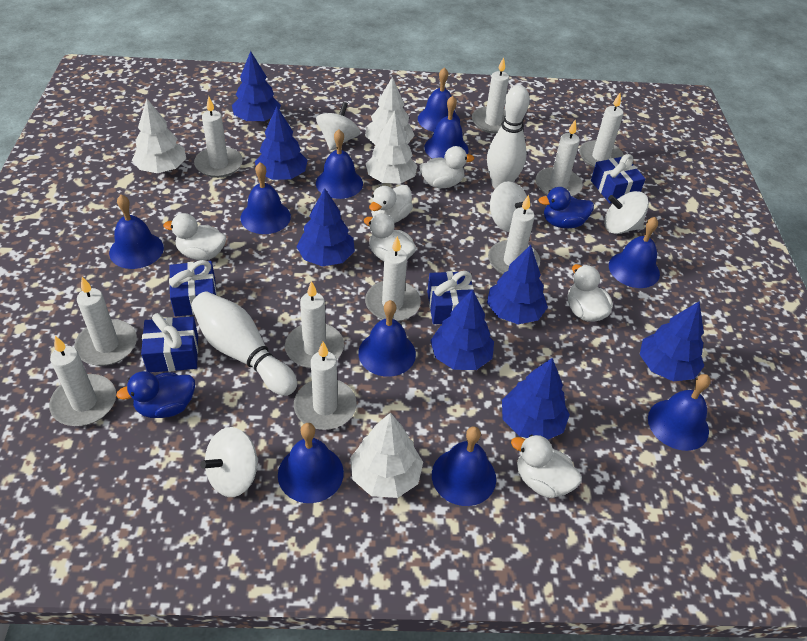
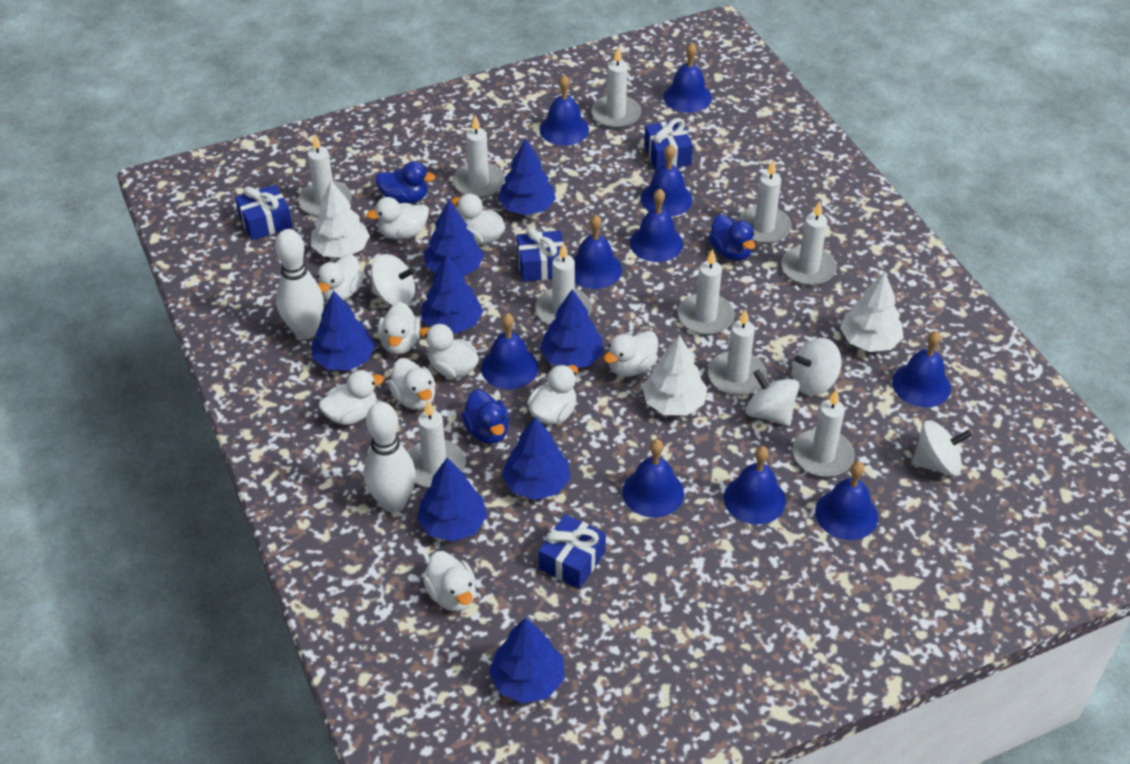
blue duck: [116,371,195,418] [538,187,594,229] = 2 -> [376,161,436,204] [462,389,509,444] [709,215,755,261] = 3
blue tree: [232,51,281,122] [255,107,308,180] [297,188,355,267] [430,289,494,370] [487,245,548,324] [502,358,570,440] [640,302,704,381] = 7 -> [312,290,375,370] [417,458,487,542] [421,254,483,334] [424,200,484,276] [489,617,564,703] [498,138,556,215] [502,417,570,500] [540,289,603,368] = 8
white duck: [163,213,226,260] [364,213,416,261] [369,185,413,223] [419,146,475,188] [511,435,582,498] [568,264,613,322] = 6 -> [317,254,364,301] [319,370,384,425] [366,197,429,239] [377,302,421,354] [388,358,436,410] [419,324,479,378] [423,551,476,612] [451,194,505,245] [527,365,578,424] [604,331,658,377] = 10
white tree: [132,98,186,173] [350,412,423,498] [365,77,415,145] [366,111,418,184] = 4 -> [311,181,370,258] [642,335,707,415] [840,272,904,352] = 3

